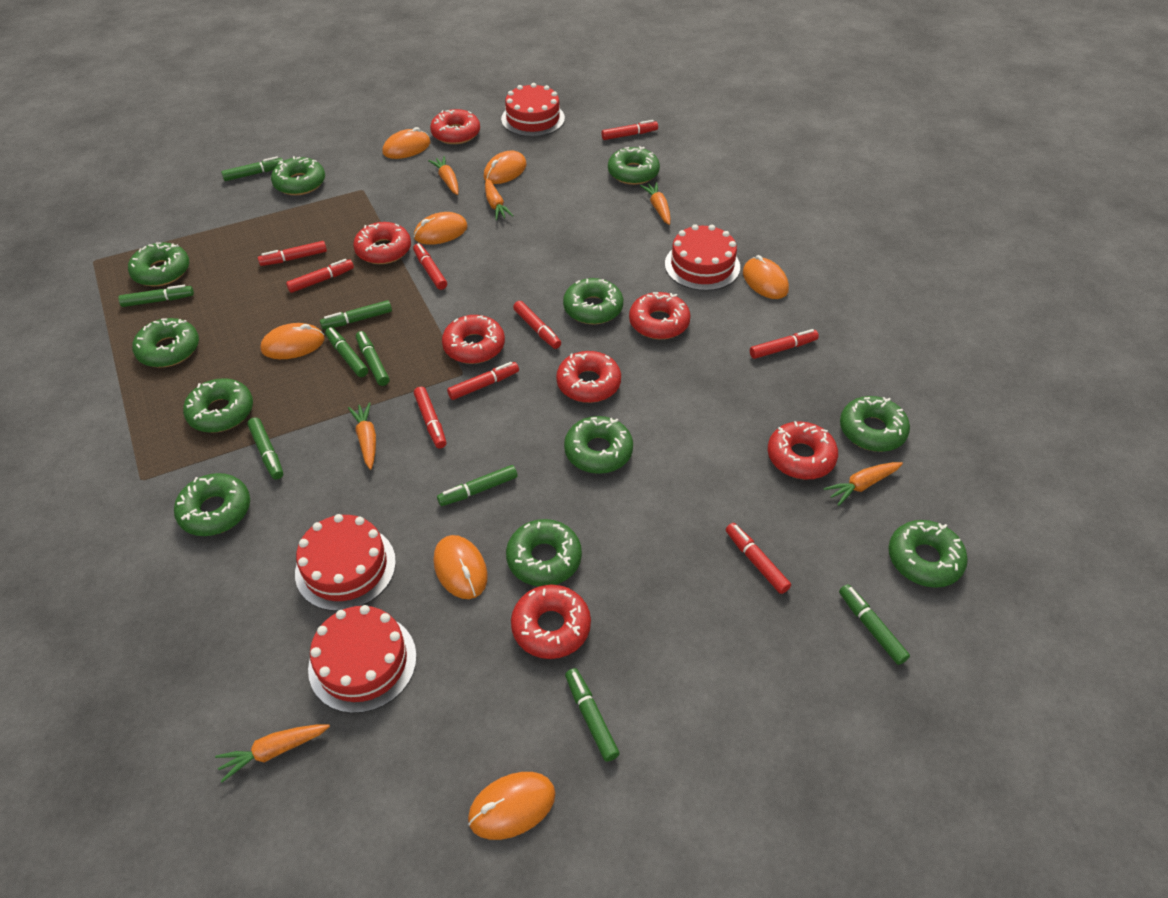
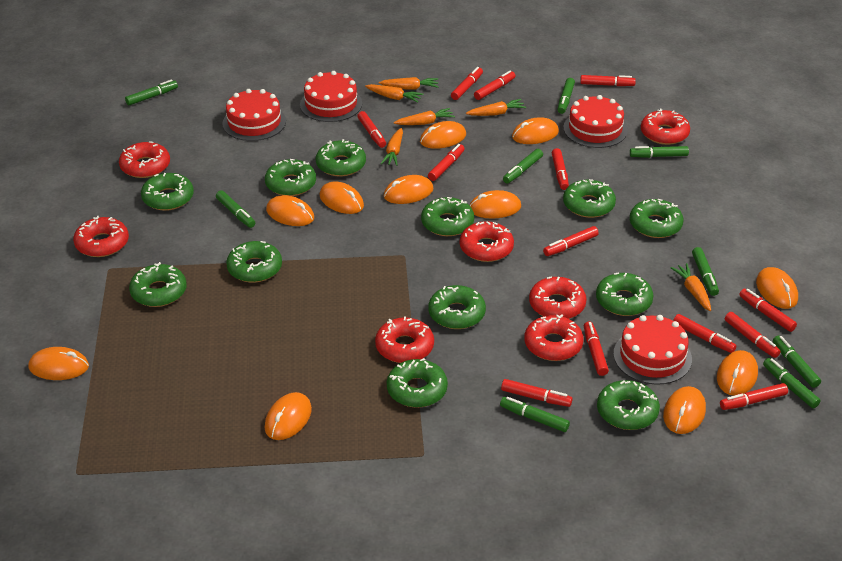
green donut: [128,242,189,286] [132,318,199,367] [174,473,250,536] [183,378,253,433] [271,156,325,195] [506,519,582,586] [563,278,623,324] [564,416,633,474] [608,146,660,185] [840,396,910,452] [888,520,968,588] = 11 -> [129,262,186,307] [141,173,194,211] [226,241,282,283] [265,159,316,196] [316,139,366,177] [387,358,448,408] [421,197,474,236] [428,285,486,329] [563,179,616,218] [596,272,653,316] [597,380,660,430] [630,199,683,238] = 12
orange mouse: [260,323,325,359] [382,127,431,159] [414,212,468,245] [434,535,488,599] [468,772,556,840] [483,150,527,184] [743,255,789,299] = 7 -> [28,347,89,380] [265,392,312,440] [266,195,314,226] [319,181,364,214] [384,175,433,204] [420,121,466,149] [469,190,521,219] [512,117,559,144] [663,386,706,434] [717,350,758,396] [756,267,798,309] = 11
red marker: [258,241,327,266] [286,259,354,293] [413,243,447,290] [414,387,447,449] [447,362,519,400] [513,301,561,349] [601,120,658,140] [726,523,791,594] [750,329,819,359] = 9 -> [357,111,386,148] [428,144,465,181] [451,67,483,100] [474,71,515,100] [501,379,572,407] [543,226,599,256] [552,148,569,190] [580,75,636,86] [584,322,609,376] [673,314,736,353] [720,383,788,410] [725,312,781,358] [739,289,797,332] = 13

